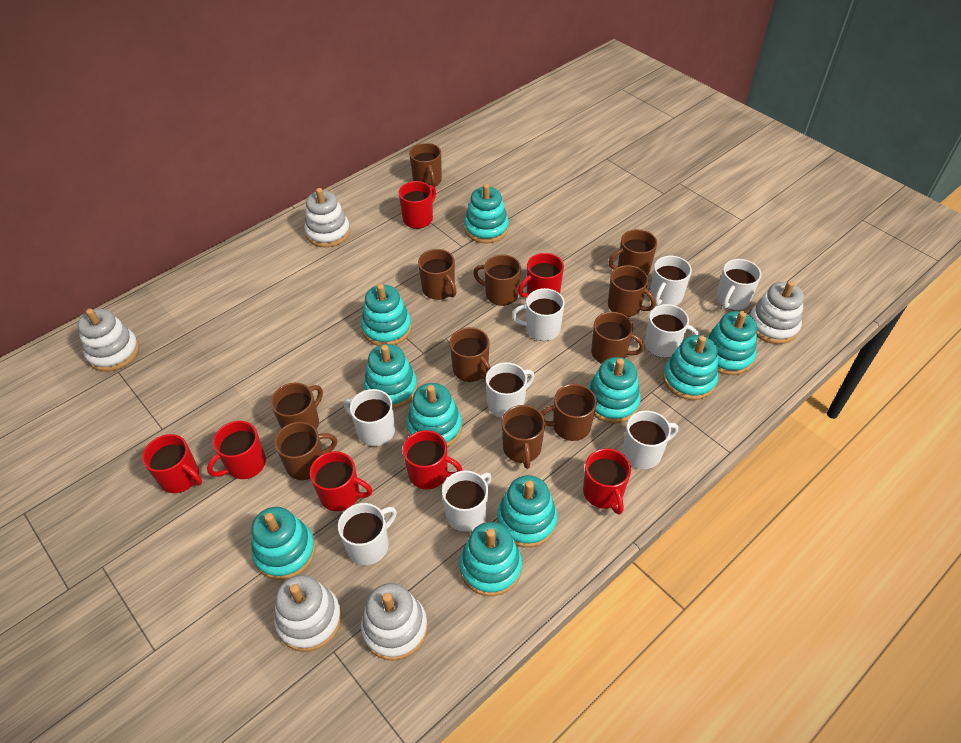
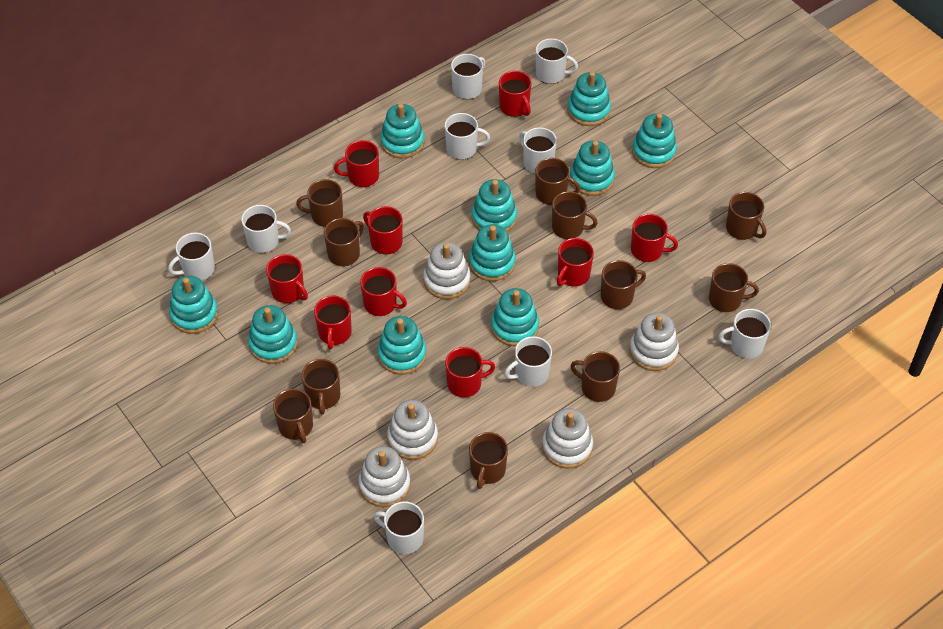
red mug: [142,434,202,493] [207,421,266,479] [310,451,372,511] [399,181,436,229] [403,430,462,489] [518,253,564,297] [583,448,631,515] = 7 -> [266,254,308,303] [314,296,352,349] [334,140,379,187] [360,267,407,316] [363,206,403,254] [445,347,495,398] [499,71,531,117] [557,238,594,287] [631,214,678,262] = 9

